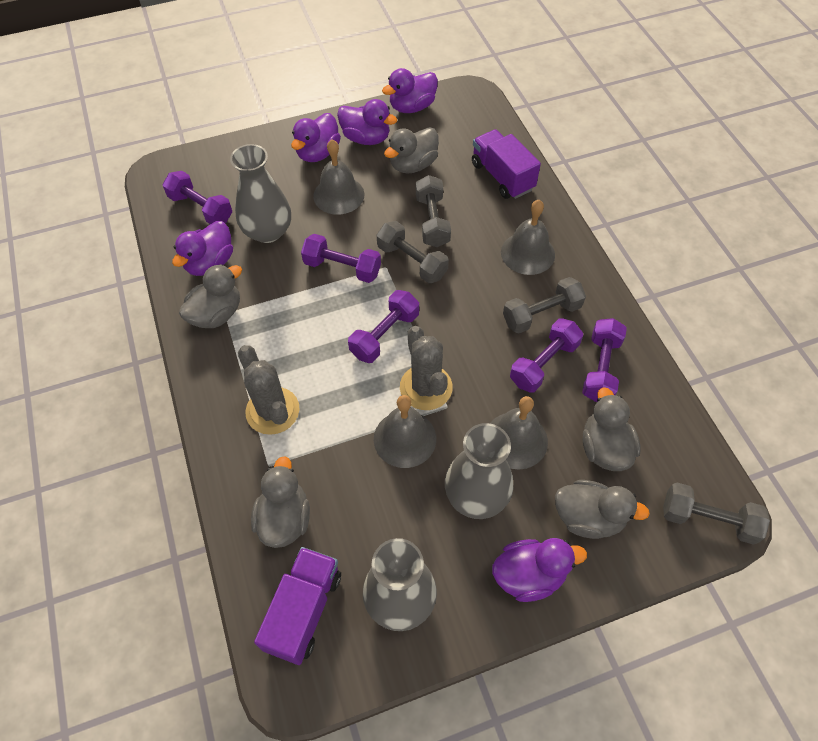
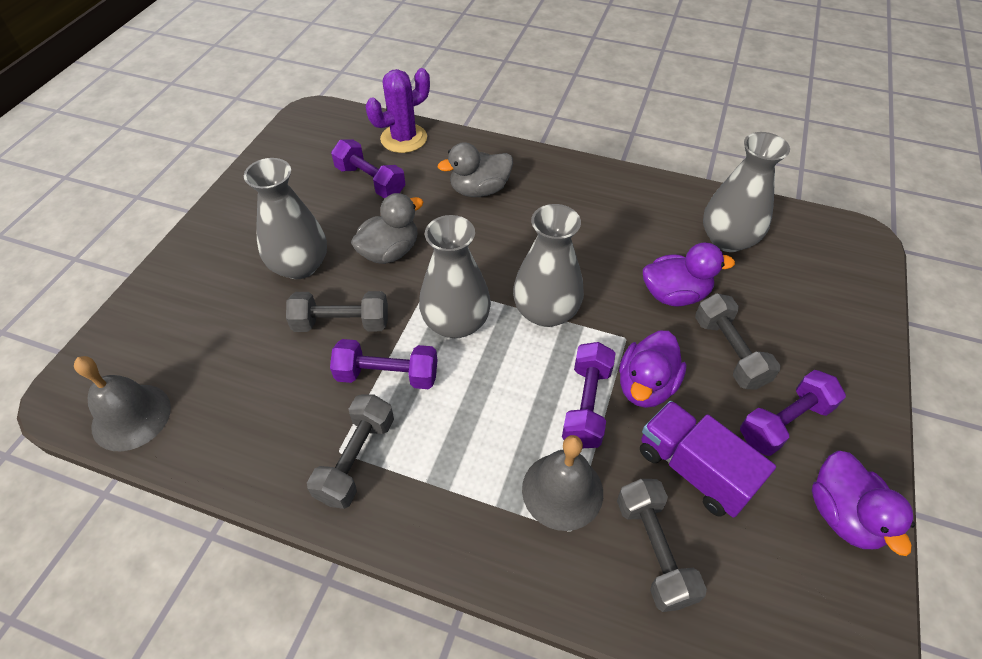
grey bell: [313,140,365,215] [374,395,436,468] [490,396,548,469] [501,200,555,275] = 4 -> [74,356,171,451] [522,435,603,531] = 2
grey cactus: [238,345,300,435] [400,326,453,410] = 2 -> none = 0
grey duck: [179,264,242,328] [251,456,310,548] [384,127,439,174] [555,480,650,539] [583,387,641,471] = 5 -> [351,193,424,264] [438,142,513,197] = 2
grey vase: [230,144,291,243] [363,538,437,631] [445,423,513,519] = 3 -> [244,158,327,279] [419,215,491,338] [513,204,584,327] [703,132,790,252] = 4
purple cactus: none = 0 -> [366,68,430,153] = 1
purple duck: [172,221,233,276] [291,113,341,162] [337,99,397,145] [382,68,438,113] [492,538,587,602] = 5 -> [619,331,686,408] [643,243,735,306] [812,451,915,556] = 3
purple dumbbell: [162,171,232,224] [301,234,381,283] [348,290,419,363] [510,318,583,393] [582,318,627,402] = 5 -> [330,339,437,389] [331,140,406,198] [562,342,616,448] [740,370,846,456] = 4
purple truck: [254,547,341,665] [472,129,541,199] = 2 -> [640,401,776,518] = 1

